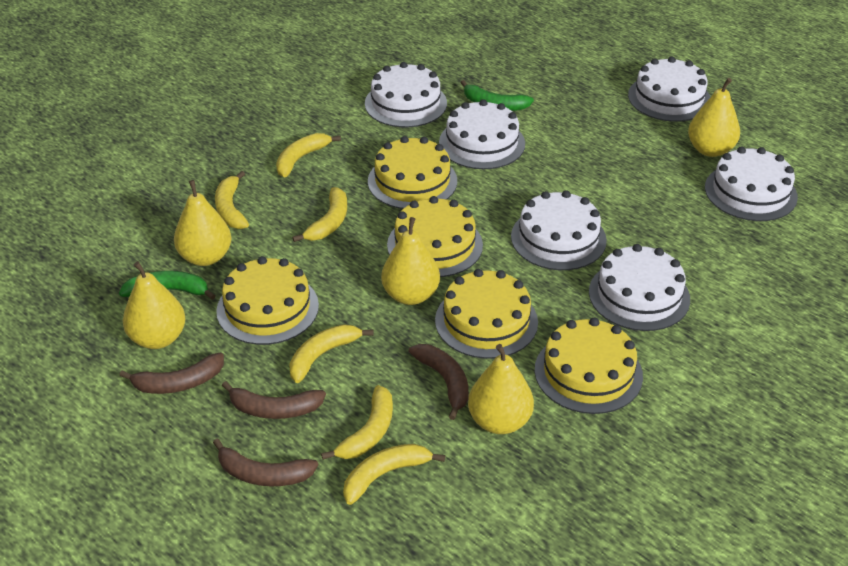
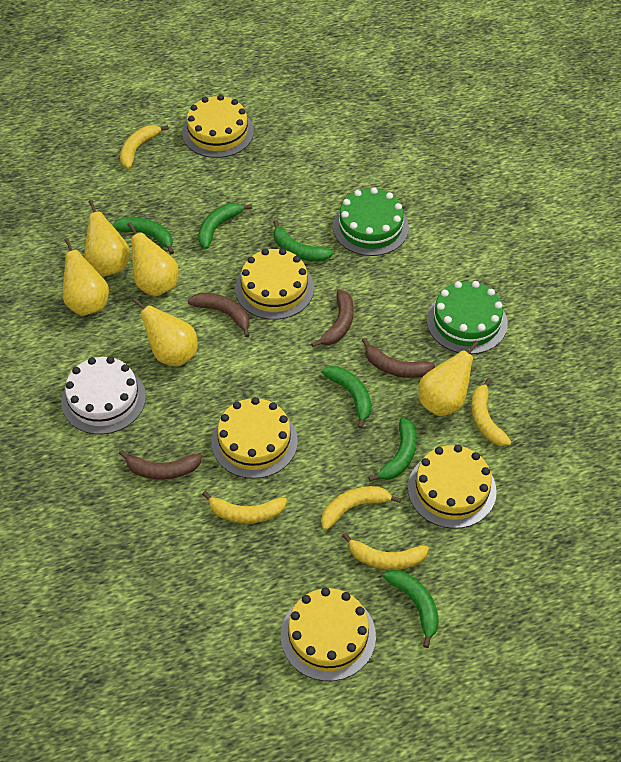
green banana: [119,271,215,300] [461,80,534,111] = 2 -> [112,217,174,254] [198,203,252,249] [273,220,334,262] [322,366,371,429] [368,417,417,482] [383,570,439,648] = 6
green cake: none = 0 -> [333,187,409,256] [427,281,508,354] = 2
white cake: [365,62,447,127] [439,99,525,169] [511,190,607,270] [589,244,690,331] [628,57,710,122] [705,147,798,221] = 6 -> [61,356,146,434] = 1
yellow banana: [215,171,249,229] [276,133,341,177] [289,324,374,383] [292,187,347,242] [321,385,393,460] [343,444,445,505] = 6 -> [120,125,169,169] [202,491,287,523] [321,486,401,530] [342,533,429,570] [471,378,511,446] = 5

